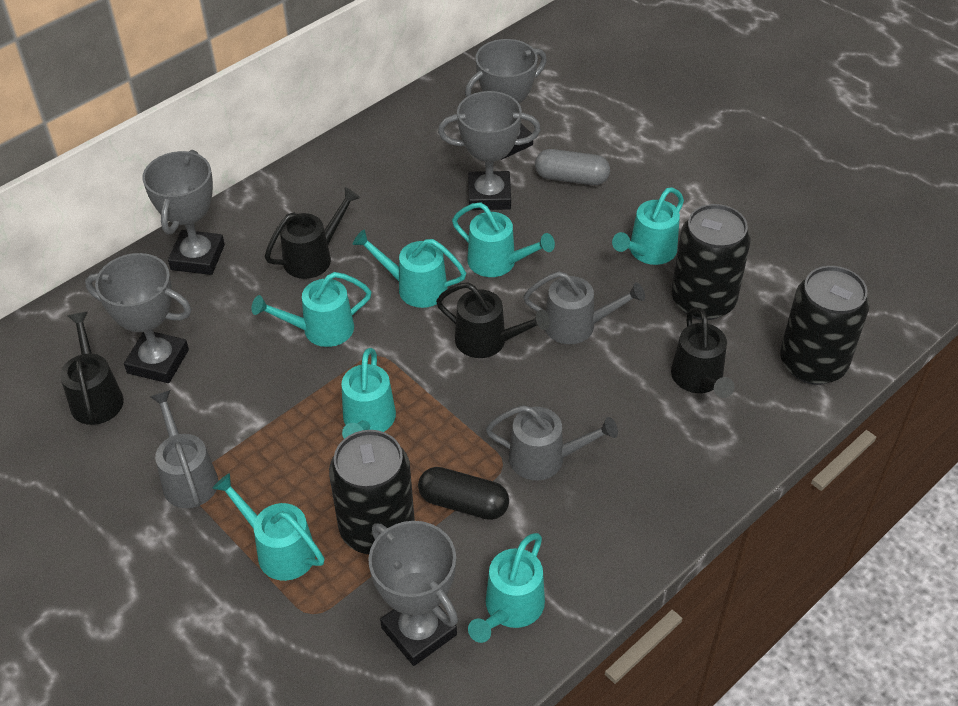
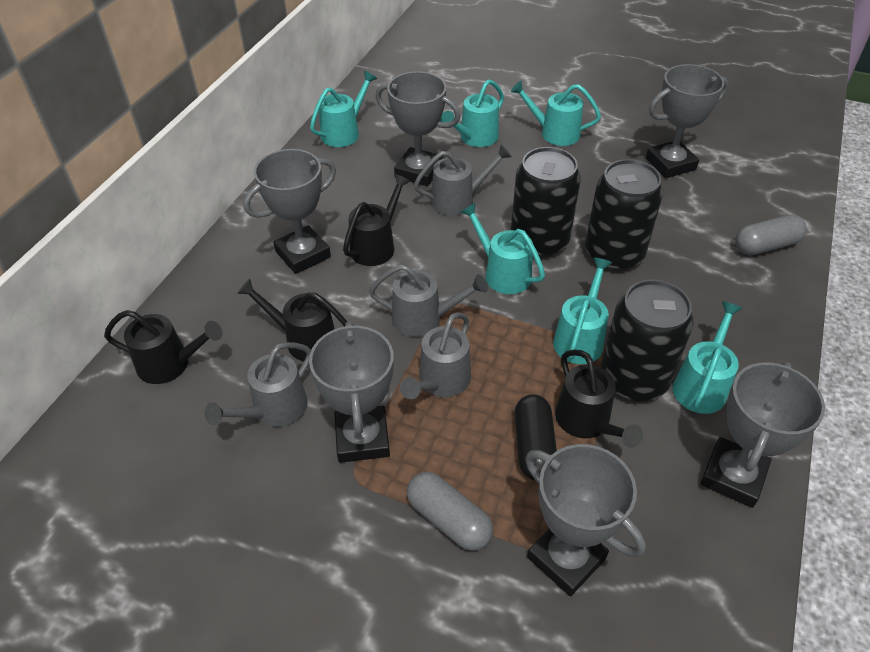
grey capsule: [535,149,610,185] = 1 -> [407,472,493,551] [736,215,807,255] = 2
grey trophy: [85,253,192,383] [143,150,225,275] [368,521,458,666] [438,91,541,210] [465,39,547,160] = 5 -> [243,149,336,274] [309,321,394,463] [376,71,461,186] [525,444,646,596] [646,64,728,178] [701,362,825,508] = 6
grey watering can: [150,390,218,508] [486,405,618,480] [523,271,645,344] = 3 -> [204,342,311,427] [369,264,488,337] [400,312,471,399] [414,145,512,216] = 4
turquoise watering can: [212,473,324,581] [252,272,371,347] [342,348,396,439] [353,230,466,308] [452,202,555,277] [468,533,545,643] [612,187,684,265] = 7 -> [310,71,377,147] [440,80,504,147] [461,202,545,294] [510,81,601,146] [553,257,612,364] [673,301,743,414] = 6

